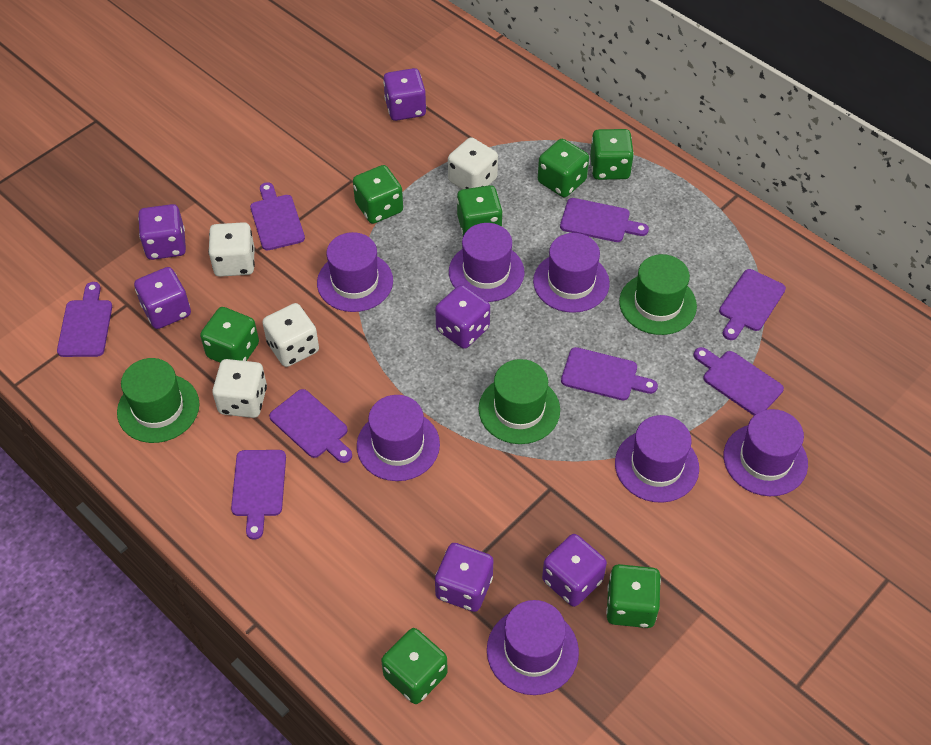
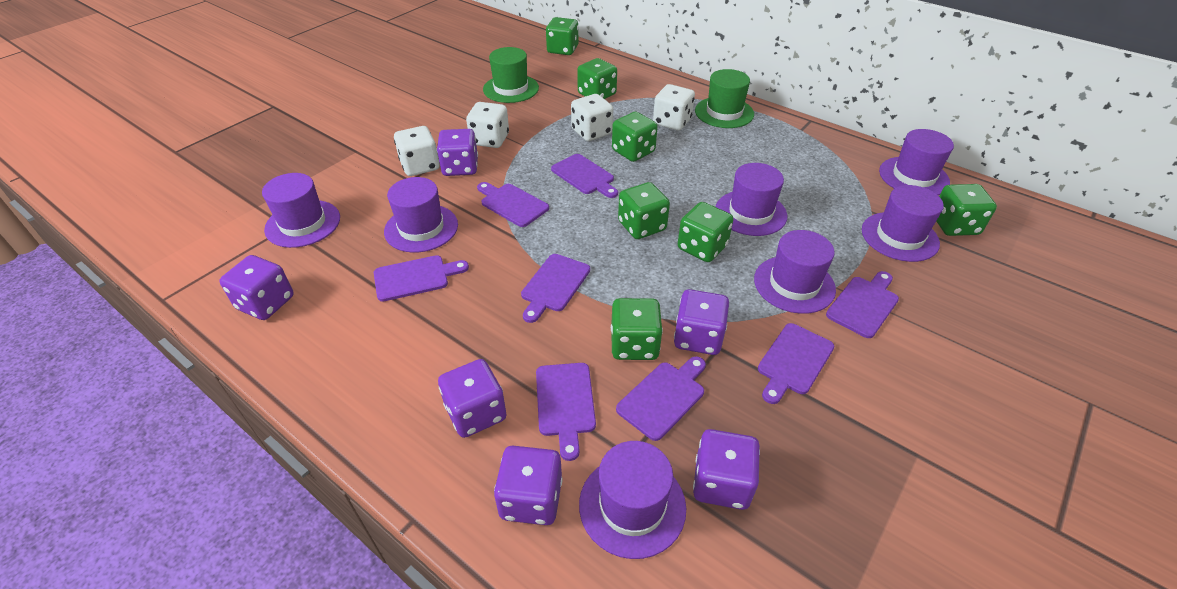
green hat: [117,358,199,443] [478,359,560,444] [619,254,697,335] = 3 -> [483,47,539,103] [695,69,754,128] = 2

